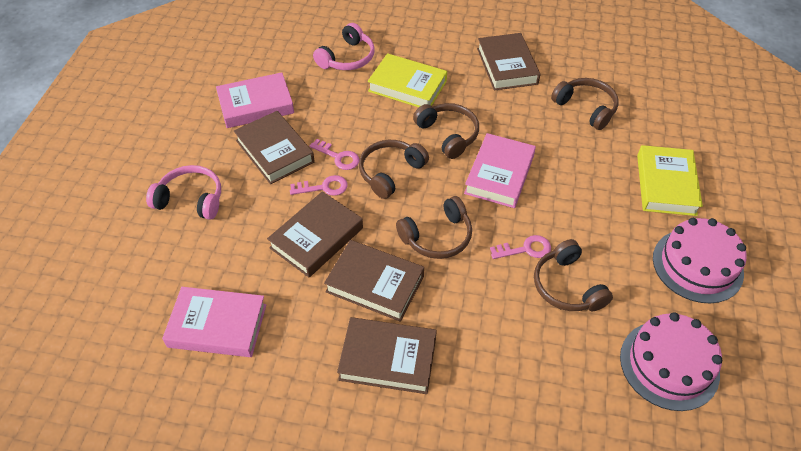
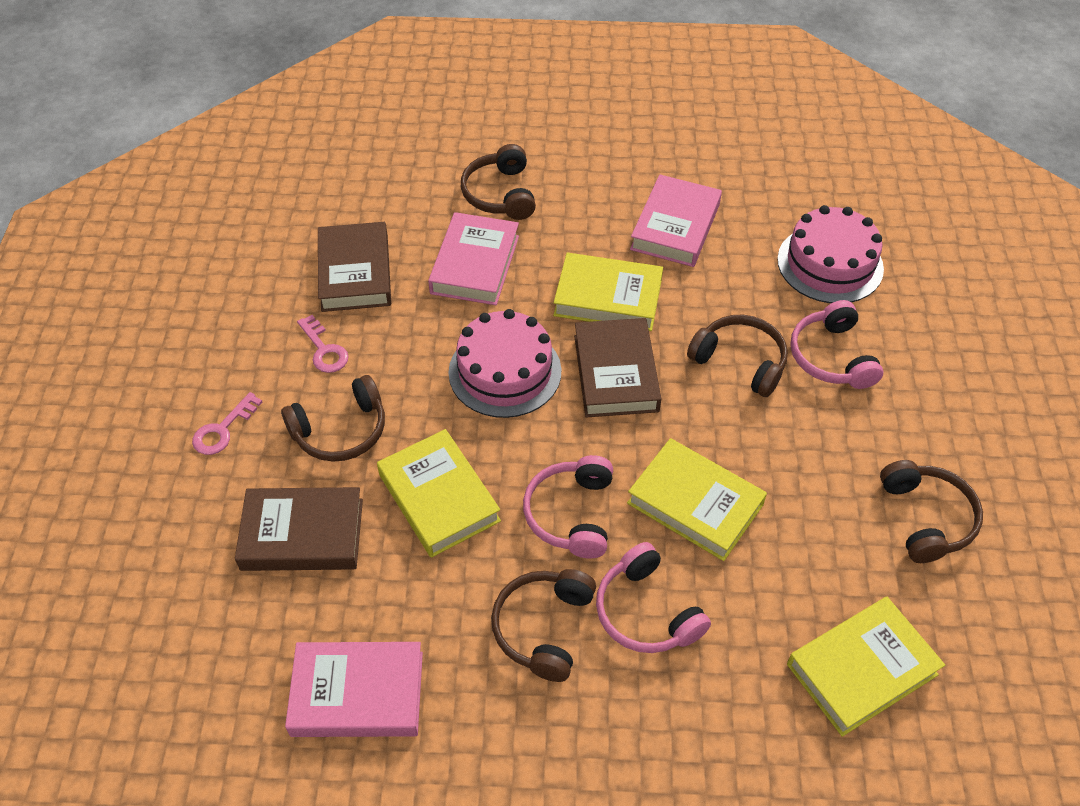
brown book: [234,111,315,184] [267,191,363,277] [324,240,424,322] [337,317,437,394] [477,33,540,91] = 5 -> [235,487,363,571] [318,222,391,312] [574,318,661,418] = 3
pink headphones: [146,165,221,220] [313,23,374,70] = 2 -> [523,455,613,559] [596,542,711,653] [790,300,883,389] = 3
pink key: [290,175,348,196] [309,139,359,170] [490,235,551,259] = 3 -> [192,392,262,455] [297,315,349,373] = 2
yellow book: [368,53,447,107] [637,145,703,216] = 2 -> [377,429,501,558] [553,253,663,331] [627,438,767,561] [787,597,945,737] = 4

